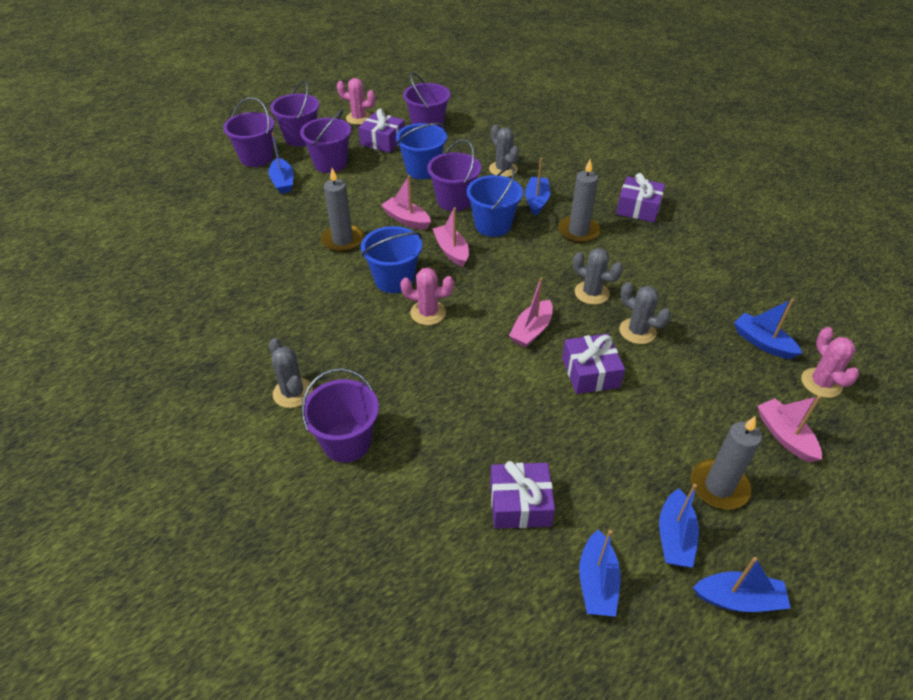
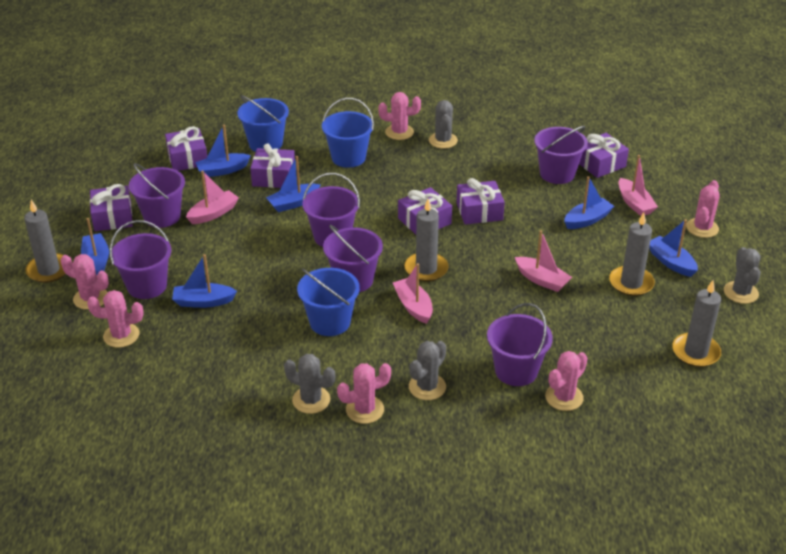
grey candle: [321,168,364,252] [558,159,600,243] [691,416,762,510] = 3 -> [24,200,66,283] [404,199,449,282] [609,212,655,296] [672,280,721,367] = 4
pink cactus: [337,78,376,125] [400,268,454,325] [801,327,859,398] = 3 -> [61,254,109,310] [87,290,144,348] [337,363,391,424] [379,92,421,140] [545,351,588,411] [686,180,720,238] = 6
purple gift: [358,108,405,153] [490,461,555,529] [562,334,625,394] [616,173,665,222] = 4 -> [90,184,133,231] [165,126,207,171] [250,144,295,188] [398,187,452,234] [456,178,505,225] [579,133,629,178] = 6

